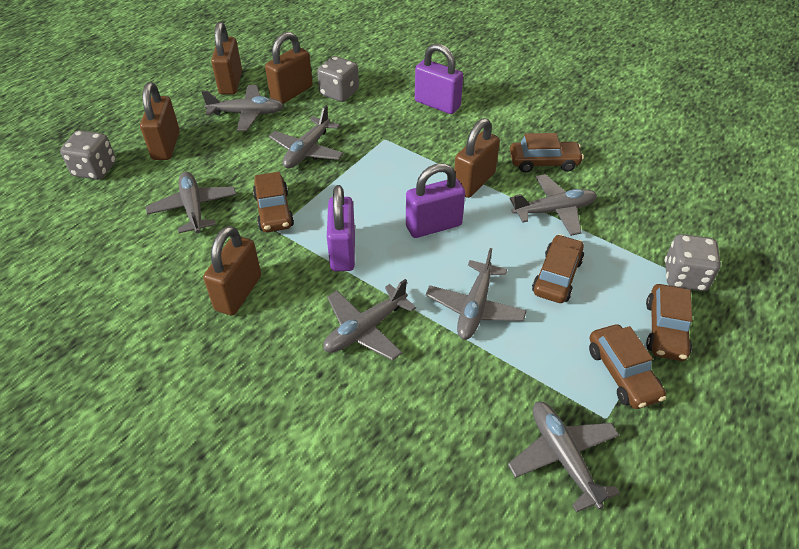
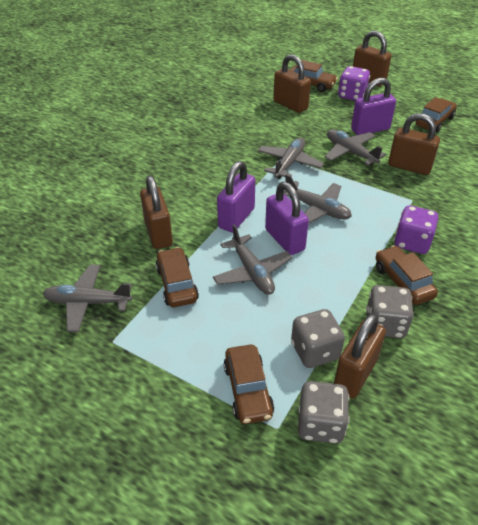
grey plane: [146,172,236,233] [202,85,284,131] [269,105,344,168] [323,279,416,361] [426,248,527,340] [508,402,620,513] [510,174,597,236] = 7 -> [42,264,133,332] [213,224,292,295] [258,138,324,179] [284,174,352,224] [325,129,386,165] = 5
purple dice: none = 0 -> [338,66,370,101] [394,206,438,254] = 2

